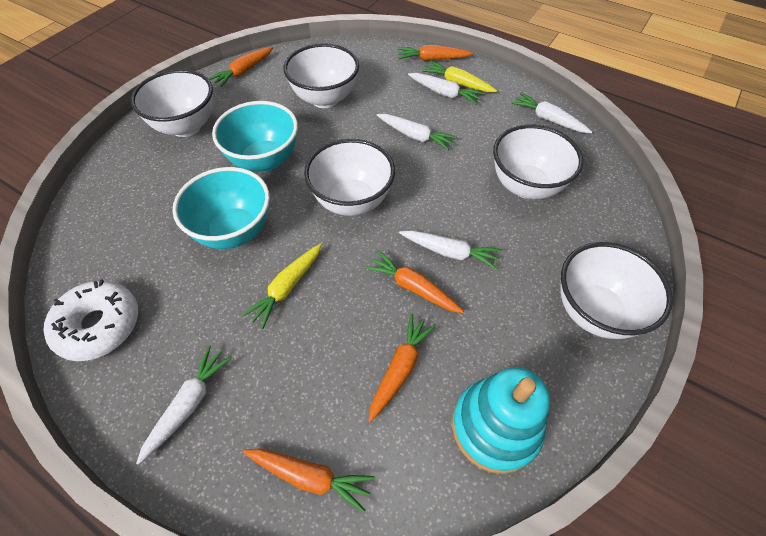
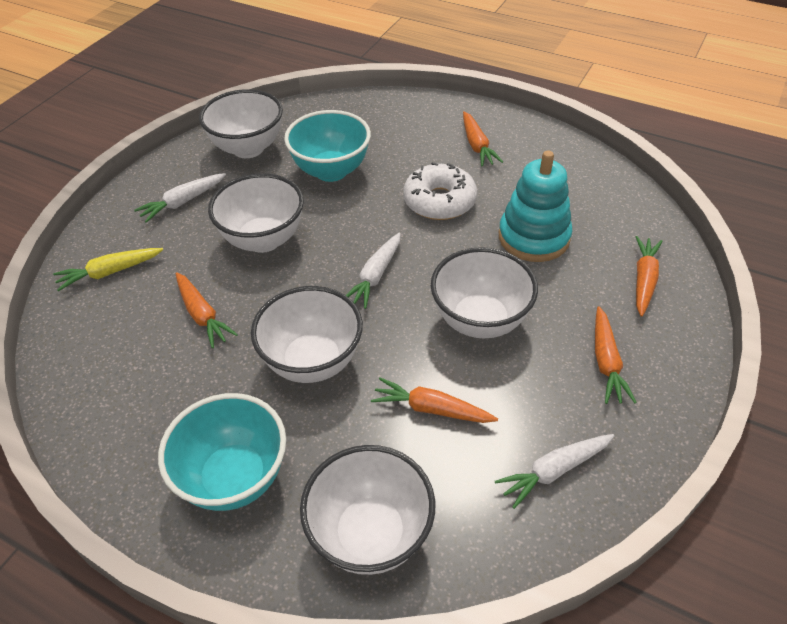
white carrot: [136,345,233,465] [377,114,457,150] [399,230,502,270] [408,73,484,105] [511,93,592,133] = 5 -> [134,173,226,223] [346,233,400,309] [495,434,614,509] = 3
yellow carrot: [242,244,322,329] [422,61,497,92] = 2 -> [53,248,163,291] = 1

